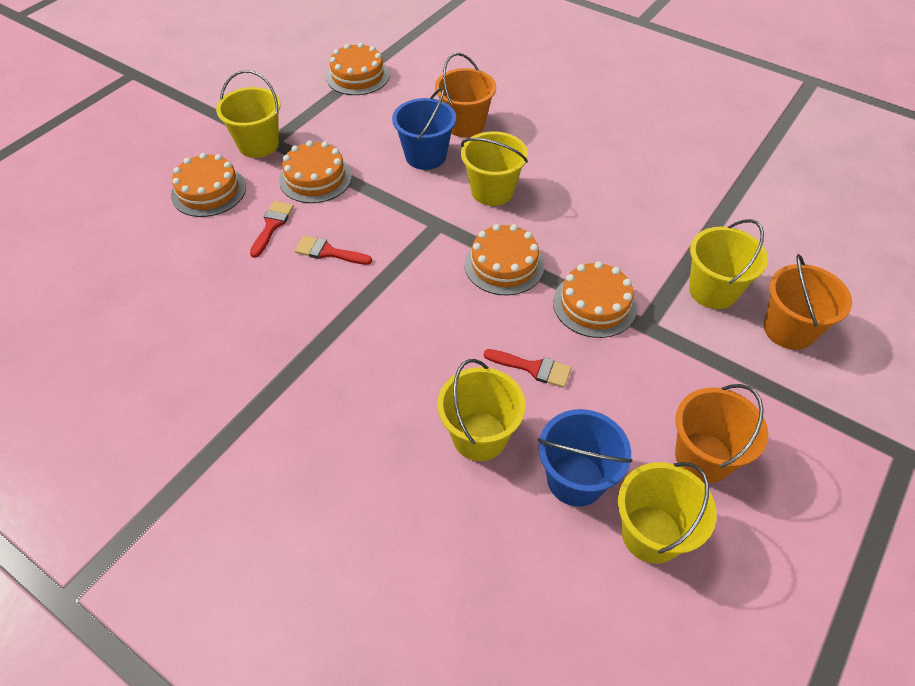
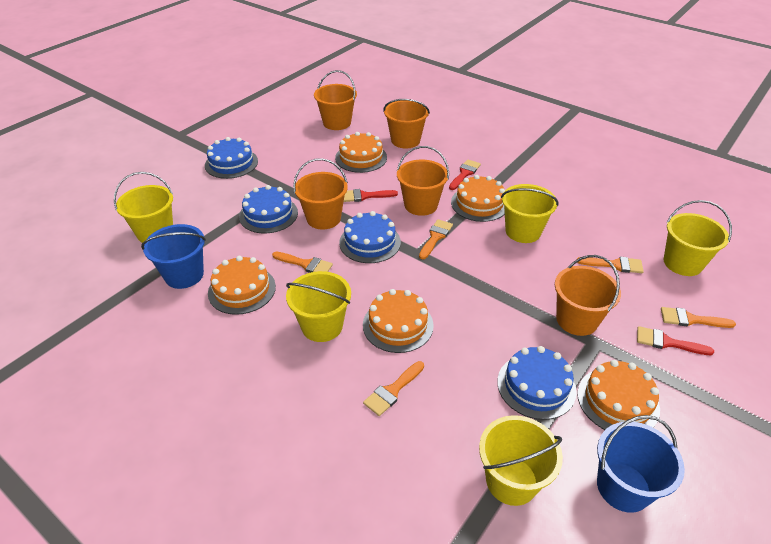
blue cake: none = 0 -> [205,137,258,179] [239,185,298,234] [339,211,401,263] [497,346,577,420] = 4
orange brush: none = 0 -> [272,252,333,273] [363,361,424,416] [419,219,453,259] [577,256,644,273] [661,307,736,328] = 5
orange bucket: [435,53,496,137] [675,384,768,483] [764,254,852,350] = 3 -> [293,158,348,229] [314,70,357,130] [383,99,430,148] [397,146,449,216] [555,255,621,336] = 5

